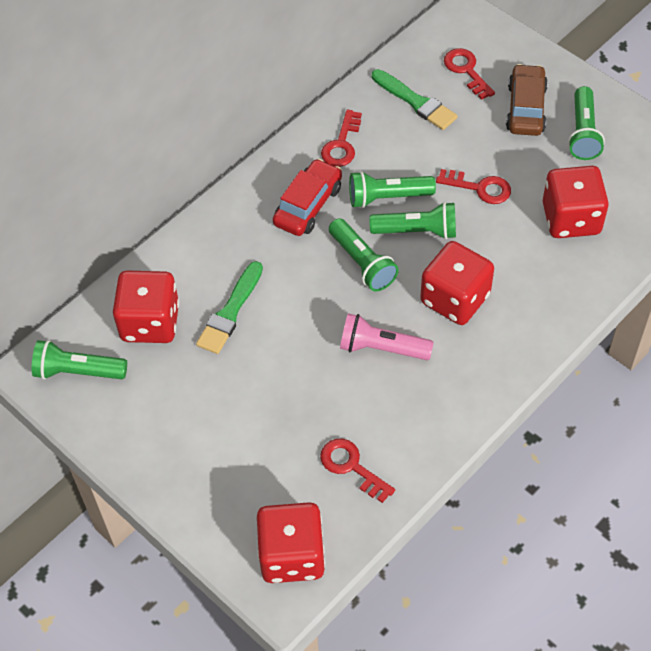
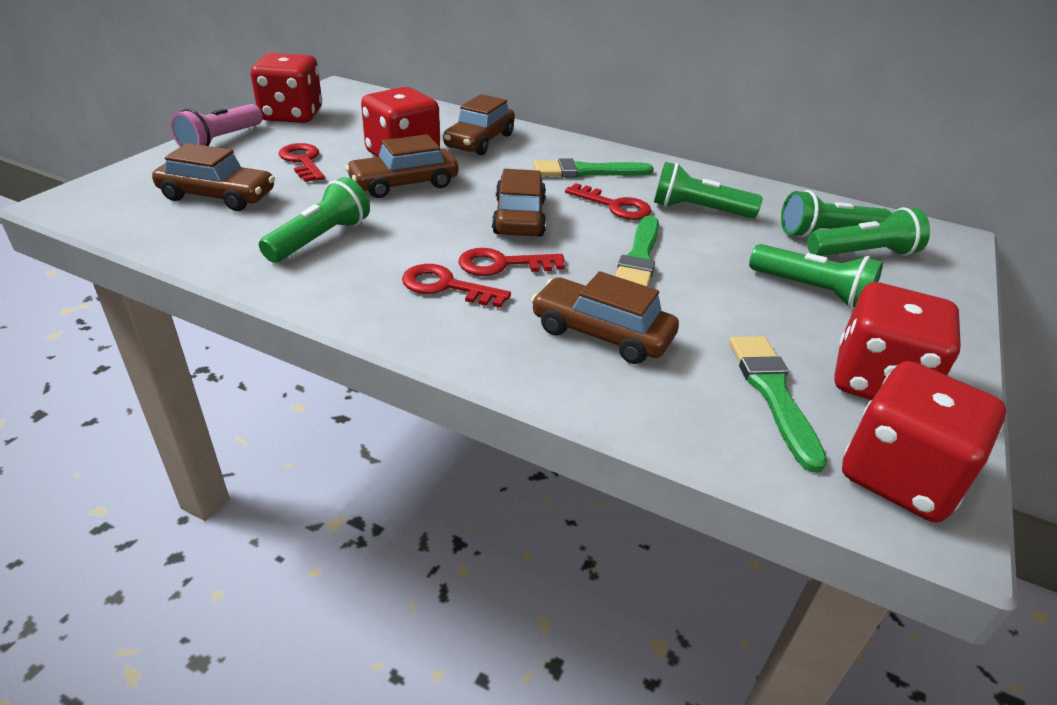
brown car: [506,64,548,136] = 1 -> [152,143,275,211] [345,134,458,198] [443,94,515,155] [492,169,546,237] [531,271,679,364] = 5
green brush: [196,261,263,354] [372,69,457,130] = 2 -> [534,159,654,178] [615,215,659,287] [729,336,827,472] = 3
red car: [273,159,342,236] = 1 -> none = 0

